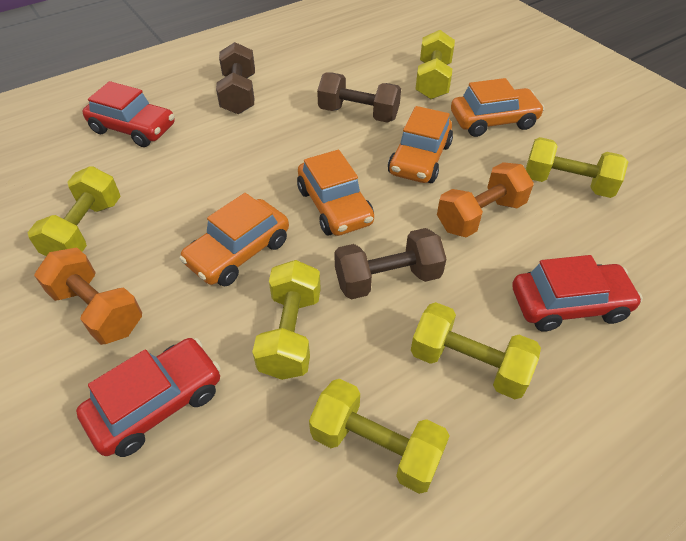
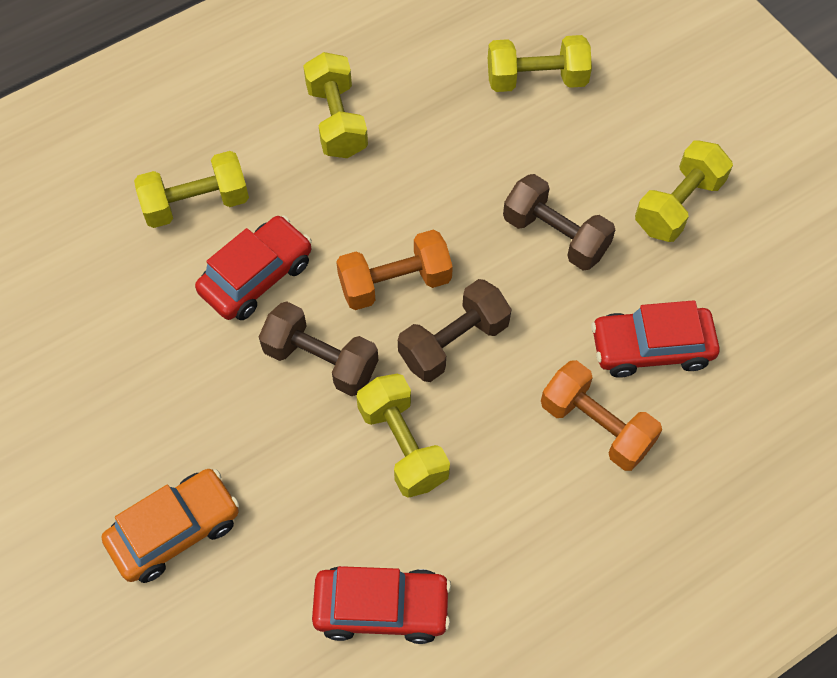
orange car: [179,193,289,287] [297,150,374,236] [388,106,453,183] [451,78,545,137] = 4 -> [102,469,239,583] = 1
yellow dumbbell: [28,166,121,256] [252,260,321,380] [309,379,449,494] [411,302,541,399] [415,30,455,99] [526,137,628,198] = 6 -> [134,151,249,228] [303,52,368,158] [356,374,450,498] [488,35,592,92] [635,140,733,242] = 5

